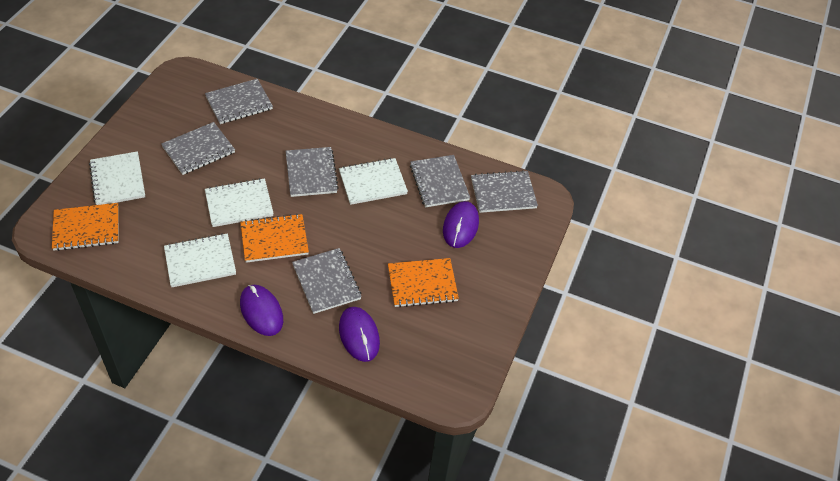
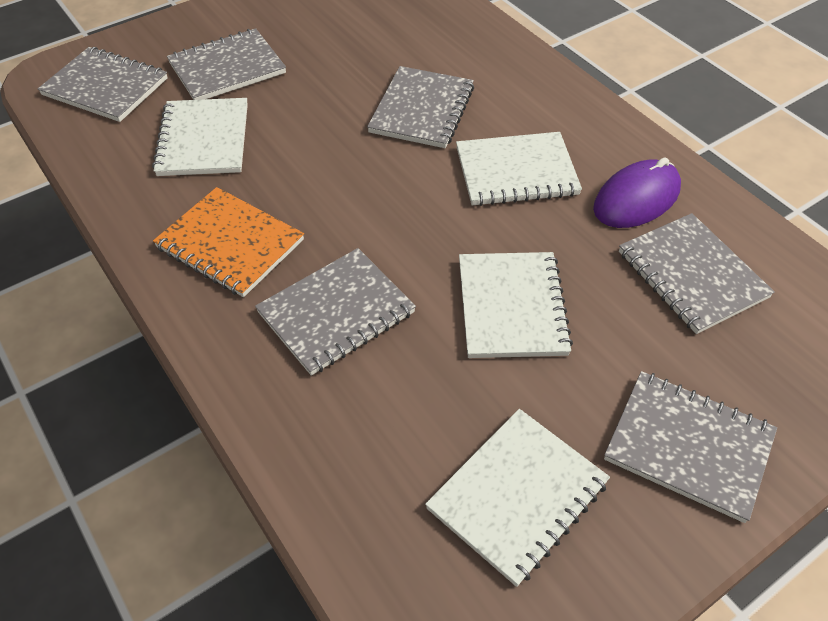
orange notebook: [52,203,119,251] [240,214,309,263] [388,258,459,307] = 3 -> [153,187,304,297] = 1
purple mouse: [240,285,283,336] [339,307,380,362] [443,201,479,248] = 3 -> [593,158,681,228] = 1

